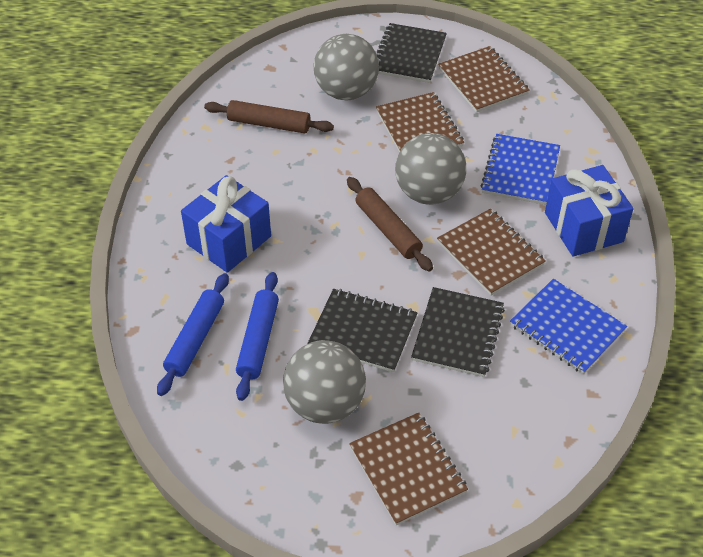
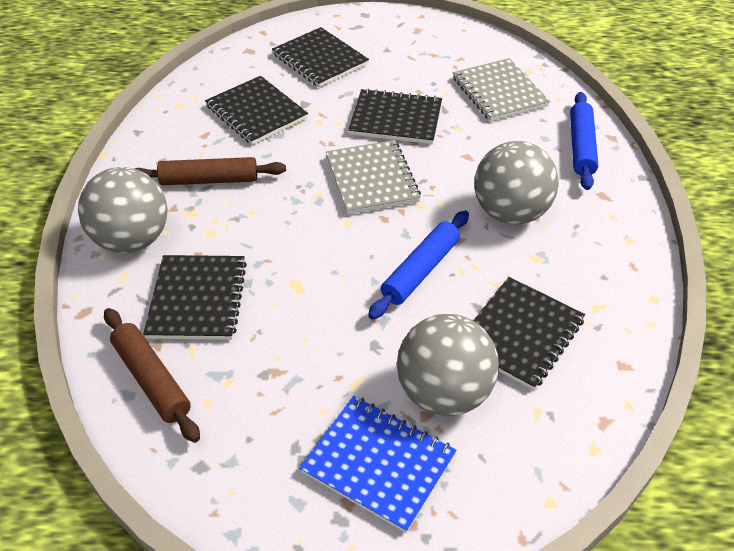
black notebook: [307,289,418,372] [377,23,447,83] [411,287,505,377] = 3 -> [143,255,247,340] [205,76,308,145] [272,27,369,87] [348,88,442,144] [473,277,585,390] = 5
blue gift: [181,175,271,273] [545,165,633,257] = 2 -> none = 0
blue notebook: [481,134,560,205] [510,279,627,374] = 2 -> [299,396,457,533] = 1
brown notebook: [349,413,468,526] [376,92,464,152] [437,209,546,296] [438,46,530,113] = 4 -> none = 0
grey notebook: none = 0 -> [326,140,421,215] [453,58,550,122] = 2

